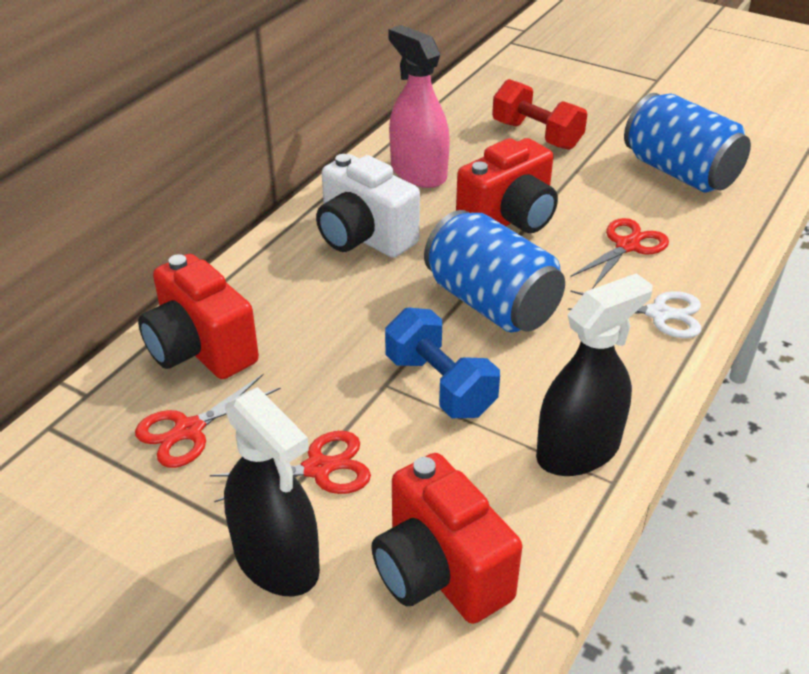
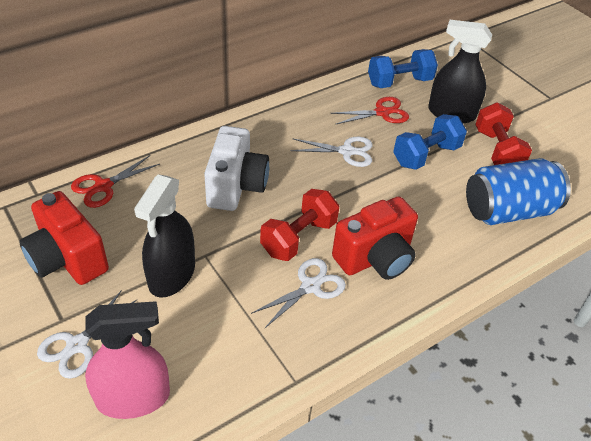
blue can: [424,210,565,332] [624,93,751,193] = 2 -> [466,158,571,225] = 1
blue dumbbell: [385,307,500,418] = 1 -> [368,49,438,88] [393,114,467,170] = 2
red camera: [138,254,259,379] [371,453,522,624] [456,138,558,233] = 3 -> [19,191,109,285] [332,196,418,280] = 2
red dumbbell: [492,79,587,150] = 1 -> [260,189,339,261] [475,102,532,165] = 2
red scissors: [135,373,281,468] [210,431,371,502] [570,218,669,289] = 3 -> [71,155,160,208] [330,97,409,125] = 2
white scissors: [568,290,701,338] = 1 -> [37,290,137,379] [251,258,346,329] [291,137,372,167] = 3

